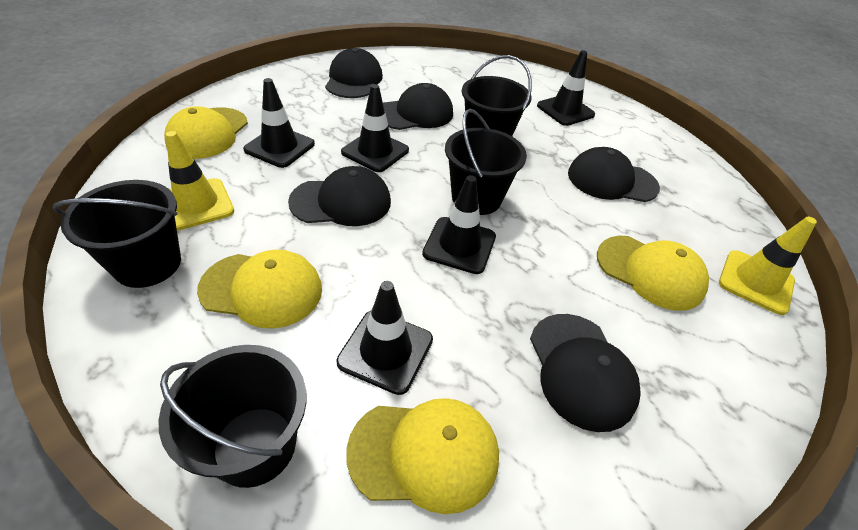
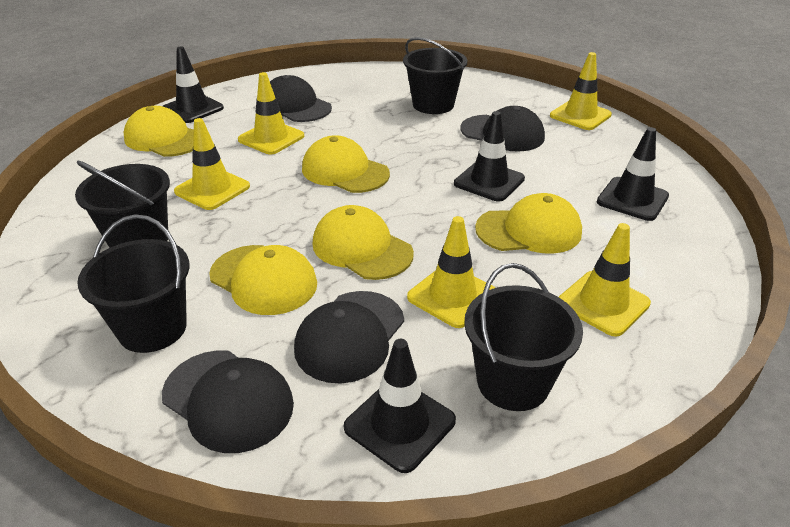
black cap: [288,166,391,226] [325,48,383,98] [383,83,453,130] [530,314,641,432] [568,147,660,202] = 5 -> [162,350,294,453] [270,75,332,122] [294,291,404,384] [461,106,545,152] = 4
black traffic cone: [243,78,315,168] [336,281,433,395] [341,84,409,172] [422,175,496,274] [537,50,595,126] = 5 -> [163,46,224,123] [344,339,456,473] [454,111,525,201] [597,127,669,221] = 4
yellow cap: [164,106,248,159] [197,250,322,329] [346,398,499,514] [597,236,709,311] = 4 -> [123,106,194,157] [209,245,317,315] [302,135,390,193] [313,205,414,280] [475,193,582,254] = 5
yellow traffic cone: [166,131,234,231] [719,217,817,315] = 2 -> [174,118,250,210] [238,72,304,155] [407,216,495,328] [550,52,612,130] [559,223,651,337] = 5

